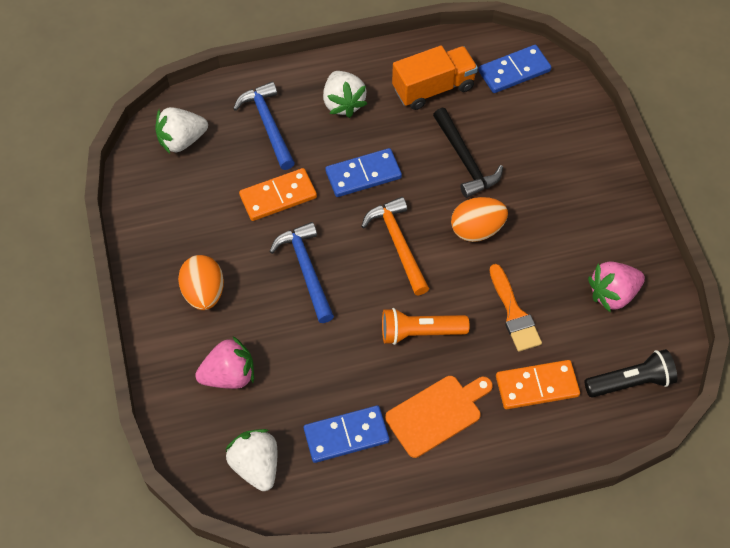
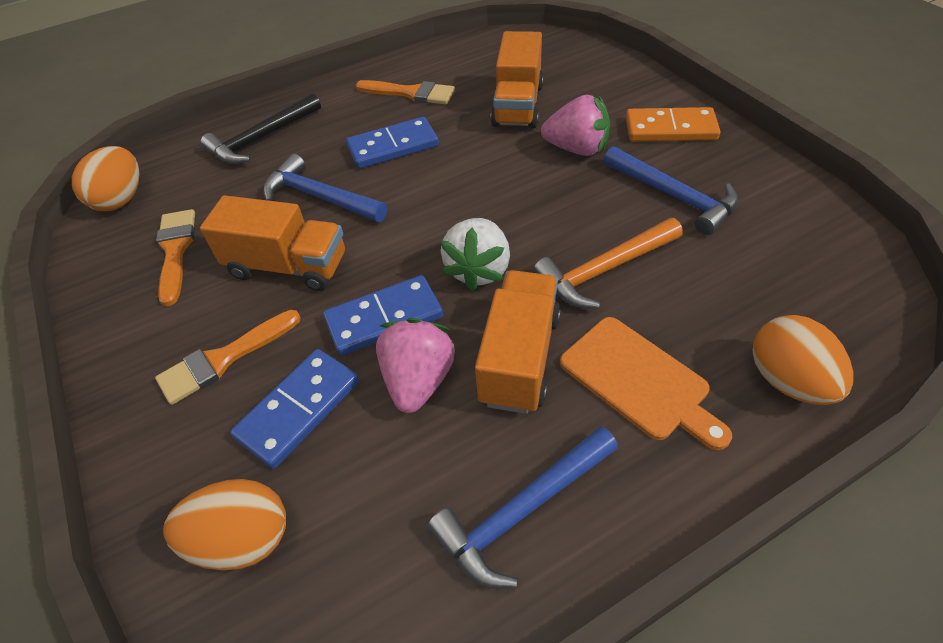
black flashlight: [584,349,677,397] = 1 -> none = 0
blue hammer: [233,81,295,170] [269,222,334,323] = 2 -> [263,154,387,222] [427,426,618,589] [604,146,739,235] = 3
orange brush: [490,264,542,352] = 1 -> [155,310,301,405] [156,209,195,306] [356,80,455,104] = 3
orange domino: [239,168,317,221] [496,360,580,409] = 2 -> [626,107,720,141] = 1
orange egg: [178,255,224,310] [451,197,508,242] = 2 -> [72,146,139,211] [163,479,286,570] [753,315,853,405] = 3
orange flashlight: [382,308,469,345] = 1 -> none = 0
orange truck: [392,46,478,110] = 1 -> [200,195,345,291] [475,270,561,414] [491,31,543,128] = 3
white strawberry: [155,107,208,154] [225,429,277,491] [323,71,367,118] = 3 -> [441,218,510,291] = 1

